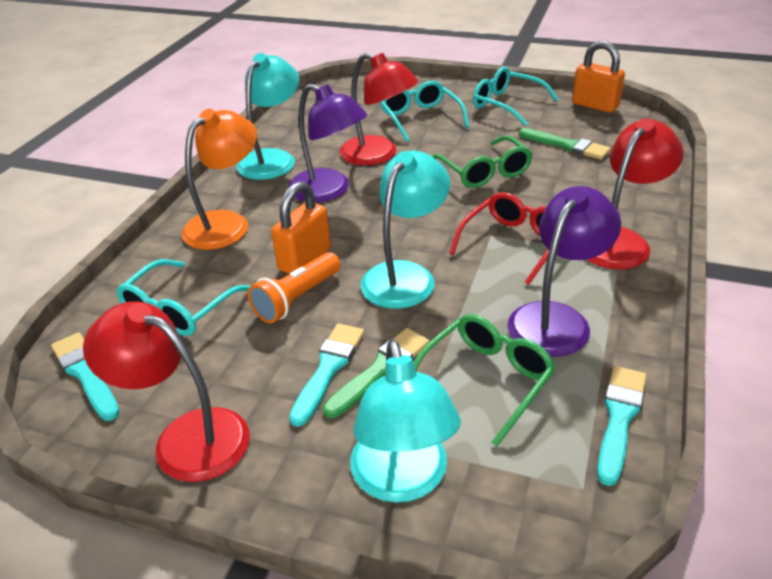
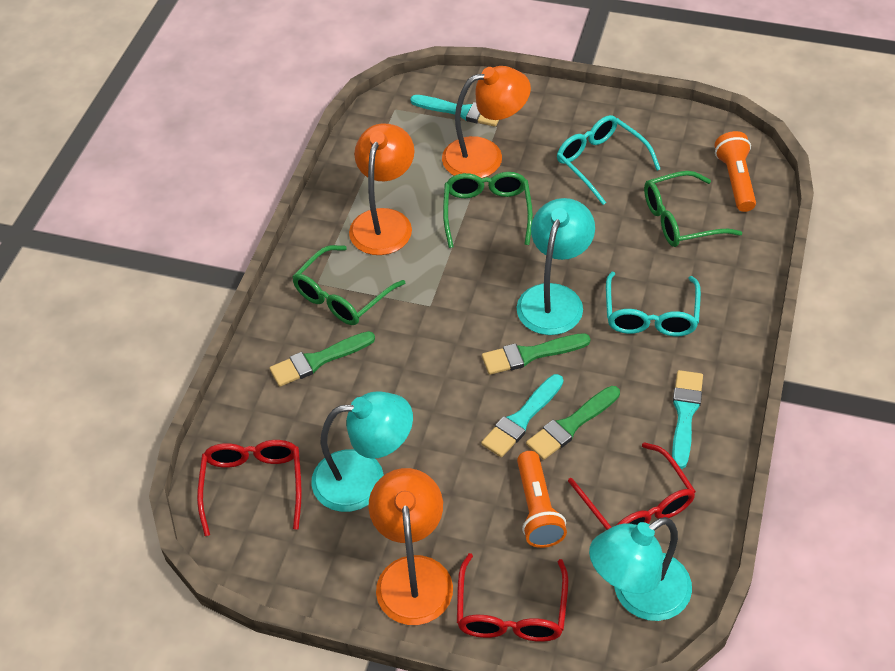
green brush: [323,328,429,418] [519,128,611,160] = 2 -> [270,331,375,387] [482,333,590,375] [526,386,620,460] = 3
green glasses: [413,314,556,447] [432,136,533,188] = 2 -> [292,245,405,325] [443,172,533,248] [644,171,742,247] = 3
orange flashlight: [248,252,341,323] = 1 -> [517,451,567,548] [715,131,756,212] = 2
orange lamp: [181,109,257,250] = 1 -> [349,123,414,255] [369,468,453,625] [442,66,531,178] = 3
orange padlock: [271,181,331,274] [572,41,625,113] = 2 -> none = 0
purple lamp: [288,84,367,202] [507,186,621,357] = 2 -> none = 0
red glasses: [449,192,549,285] = 1 -> [197,440,302,536] [457,553,568,642] [568,442,696,530] = 3
red lamp: [83,301,250,482] [339,53,418,165] [586,118,684,269] = 3 -> none = 0
turquoise glasses: [116,259,250,336] [380,81,470,142] [473,67,559,126] = 3 -> [557,115,660,205] [606,272,701,336] = 2

